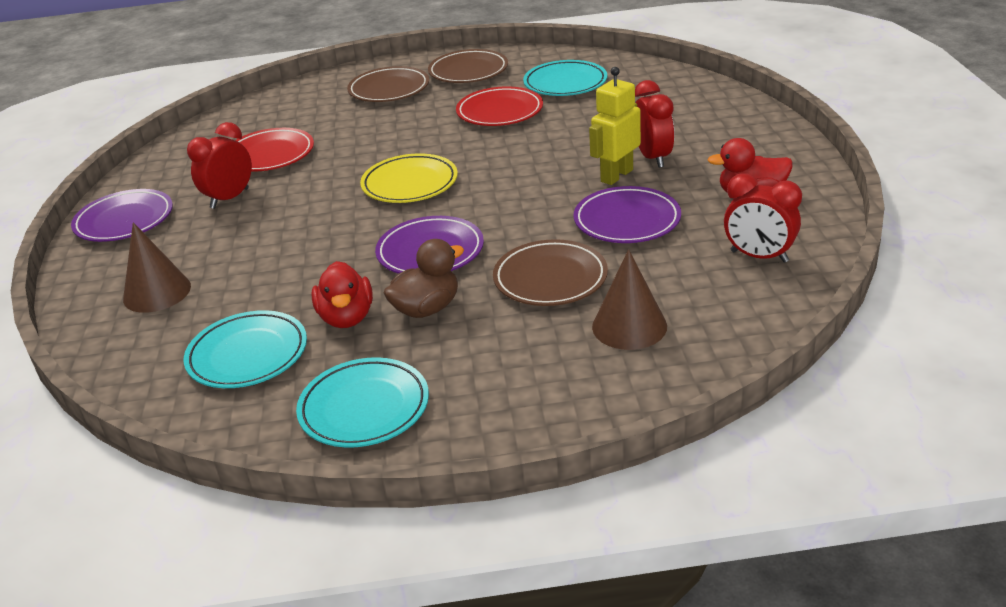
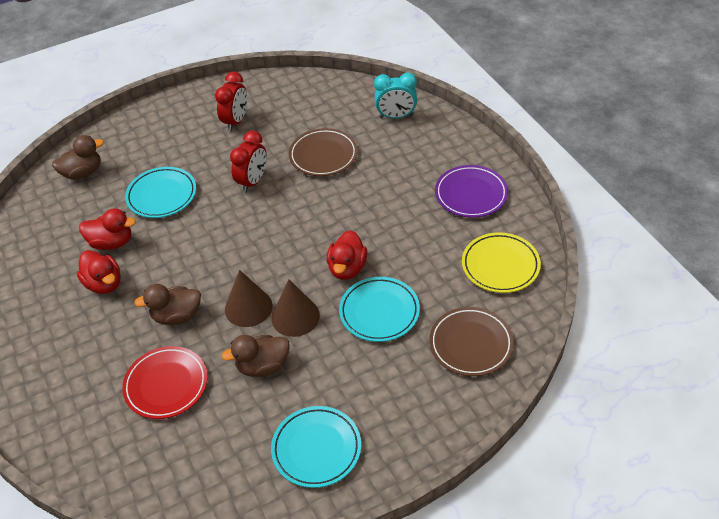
brown duck: [384,239,464,318] = 1 -> [52,135,104,180] [134,284,201,325] [222,335,290,377] = 3
brown plate: [347,66,429,102] [428,49,508,83] [493,239,608,306] = 3 -> [289,128,358,176] [429,307,514,376] = 2
purple plate: [71,189,173,242] [375,216,484,274] [574,186,681,243] = 3 -> [435,165,508,218] = 1
red clock: [187,122,252,209] [635,80,675,168] [724,174,802,263] = 3 -> [215,72,247,131] [230,131,267,193] = 2
red duck: [312,261,373,328] [708,138,793,192] = 2 -> [77,250,121,294] [79,208,136,250] [327,230,367,280] = 3
red plate: [235,128,314,172] [456,86,543,126] = 2 -> [122,346,208,419] = 1
turquoise clock: none = 0 -> [374,73,417,119] = 1
yellow robot: [589,67,641,185] = 1 -> none = 0

